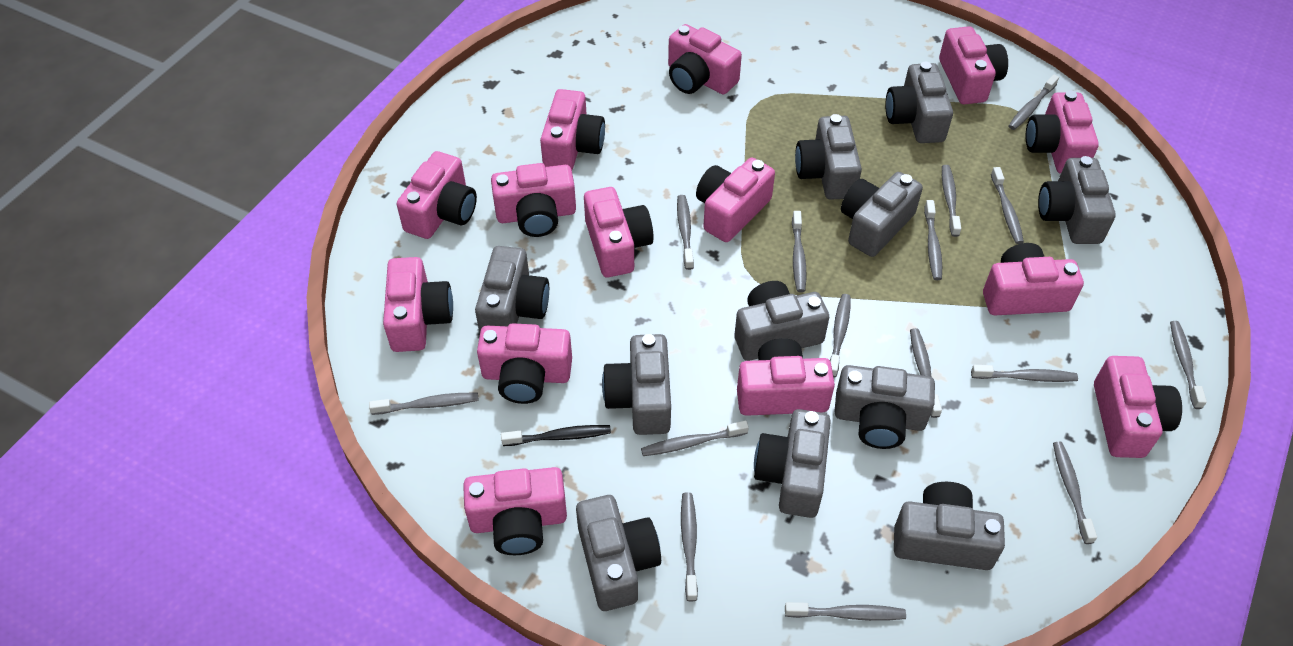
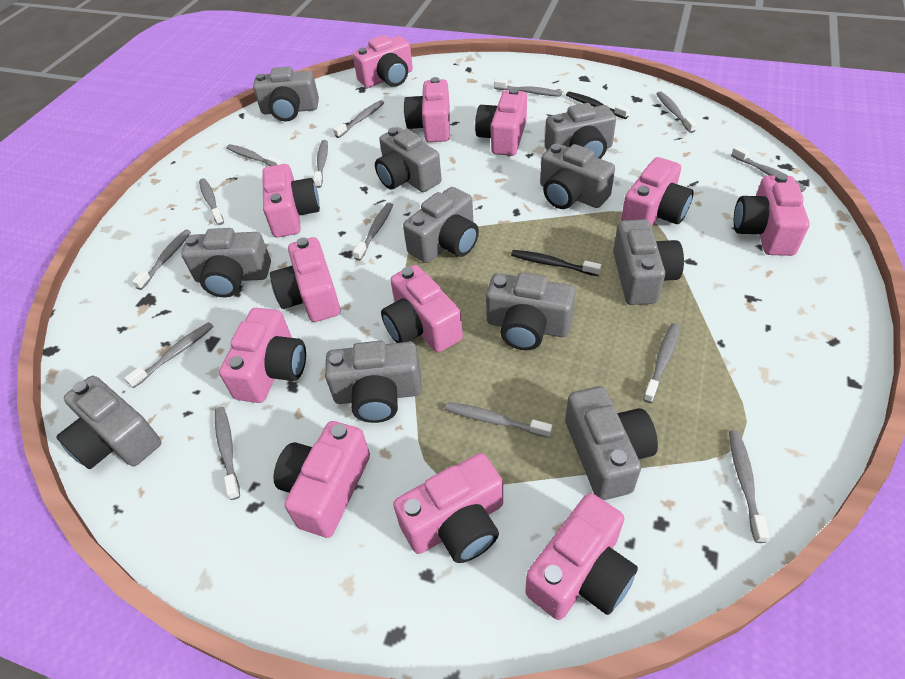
black toothbrush: [501,425,611,446] = 1 -> [511,250,601,276] [566,92,630,119] = 2
grey toothbrush: [369,393,479,415] [641,421,749,456] [677,195,694,270] [681,492,698,601] [785,602,906,621] [792,211,806,292] [830,294,851,377] [910,328,942,418] [924,200,942,280] [942,165,961,237] [971,365,1078,382] [991,167,1024,244] [1009,74,1059,130] [1053,442,1097,544] [1170,321,1207,409] = 15 -> [124,322,214,388] [132,229,191,290] [199,178,224,225] [215,407,240,500] [226,144,282,166] [314,140,328,188] [333,100,384,138] [353,203,393,261] [445,402,552,438] [494,79,562,97] [643,323,680,403] [656,91,697,133] [729,430,769,543] [731,146,806,192] = 14
pink camera: [383,257,453,352] [396,151,477,239] [463,467,567,555] [477,323,572,404] [491,163,576,237] [540,89,605,170] [584,187,654,277] [668,24,742,94] [696,158,775,242] [737,338,835,416] [939,26,1008,104] [983,243,1084,315] [1026,91,1099,174] [1094,356,1182,458] = 14 -> [219,308,306,403] [262,164,320,237] [270,237,341,322] [273,421,370,538] [353,35,413,88] [381,265,463,352] [393,453,503,563] [404,77,450,142] [475,88,527,156] [525,493,638,620] [621,157,694,227] [734,173,810,256] = 12

